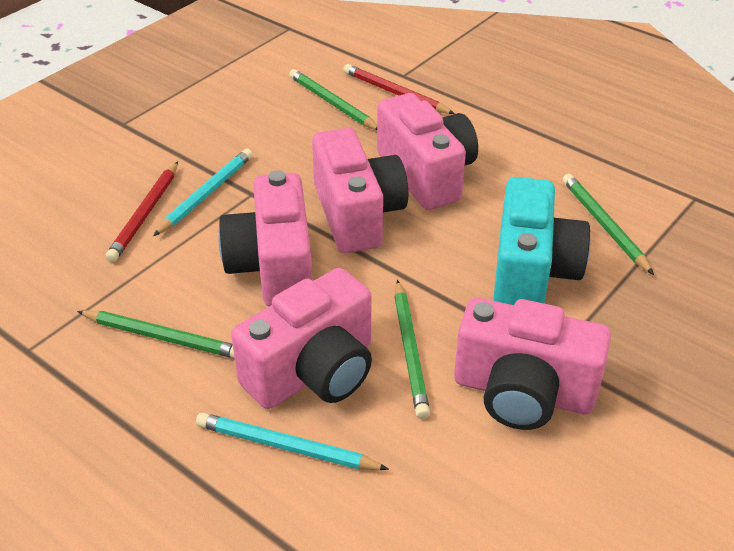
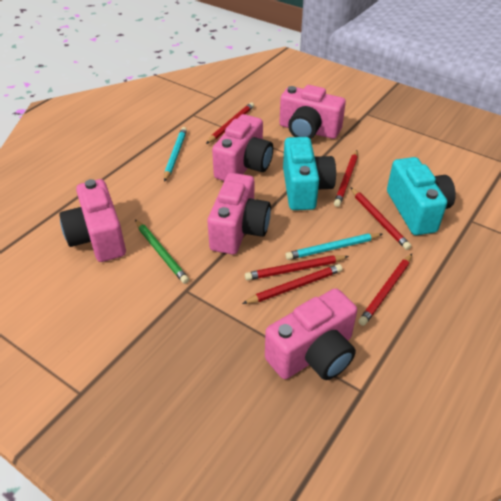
green pencil: [77,310,234,358] [289,69,377,130] [394,280,430,419] [563,174,654,275] = 4 -> [135,219,189,284] = 1
red pencil: [105,161,178,262] [343,64,455,114] = 2 -> [206,102,254,144] [242,264,342,304] [245,255,349,280] [334,150,358,207] [350,187,411,250] [358,254,412,326] = 6
turquoise camera: [493,177,591,305] = 1 -> [283,137,336,210] [387,157,456,235] = 2

